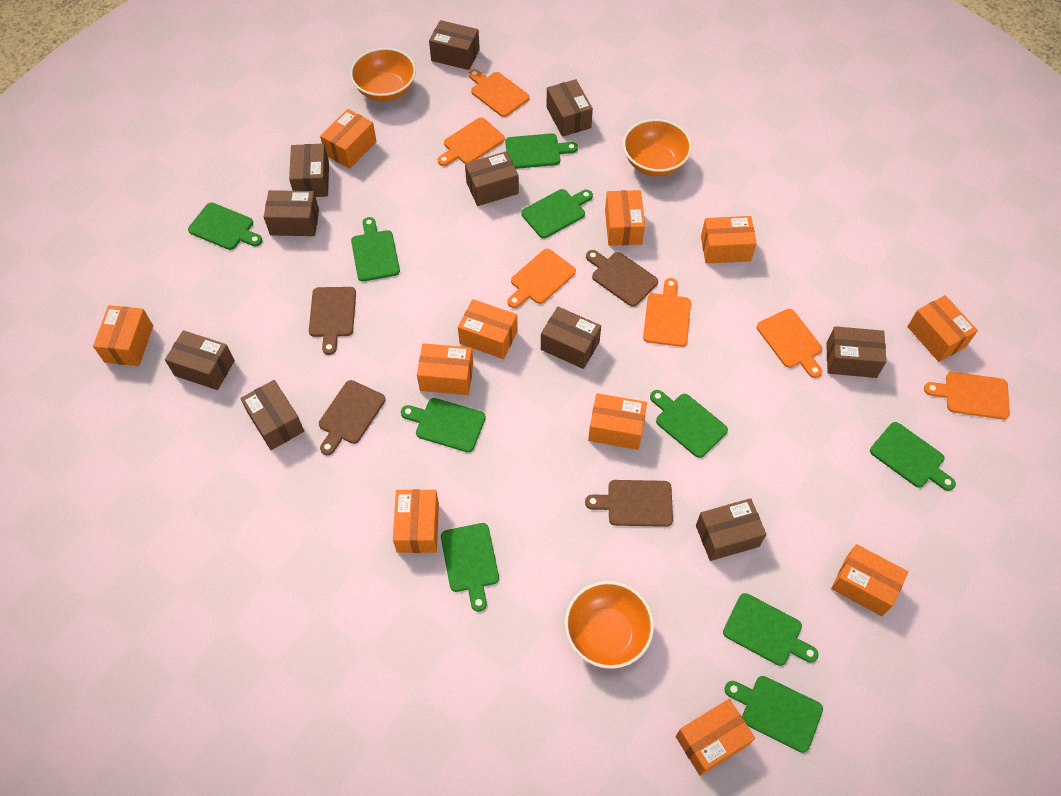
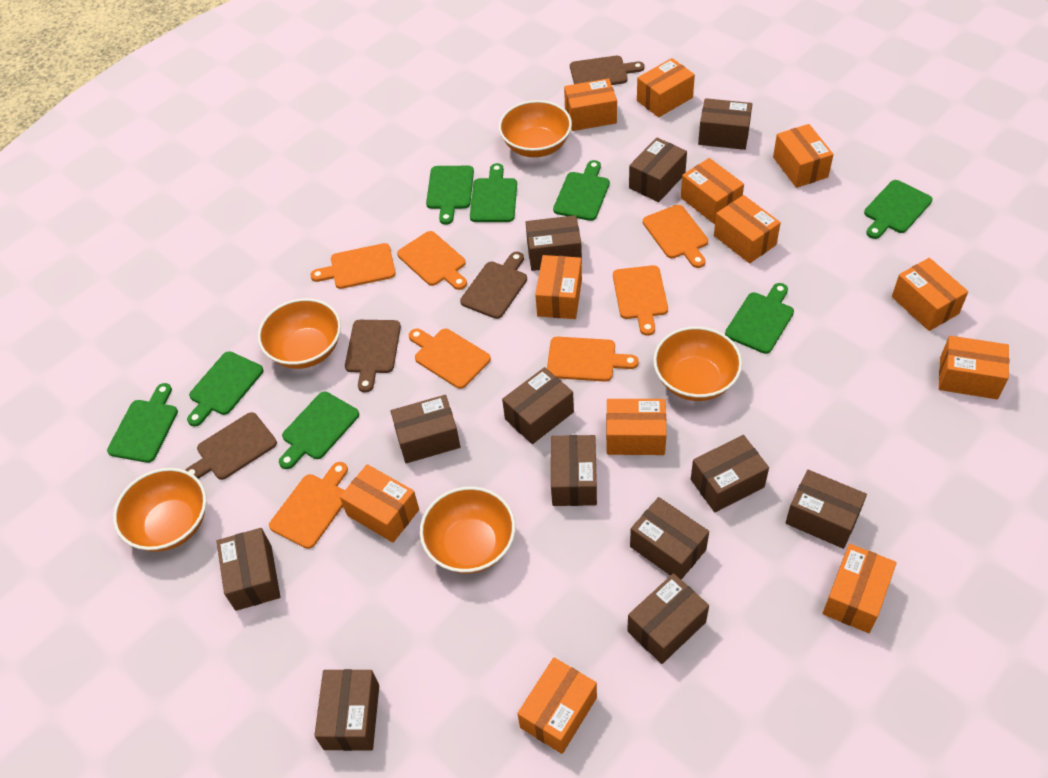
brown box: [165,330,235,390] [240,380,304,450] [264,190,319,236] [289,143,329,197] [429,20,480,70] [465,151,519,206] [541,307,601,369] [546,79,593,137] [696,498,766,561] [826,326,886,378] = 10 -> [217,528,280,611] [314,669,379,751] [391,395,460,463] [502,367,574,444] [526,215,582,271] [551,435,597,506] [627,573,709,664] [629,138,687,202] [630,497,709,580] [691,435,769,512] [698,98,752,150] [785,470,867,549] = 12
green cutting board: [188,203,262,250] [351,217,400,282] [401,398,486,452] [441,523,499,612] [505,133,578,169] [521,189,593,238] [650,390,728,458] [723,593,819,666] [724,676,823,753] [870,422,956,491] = 10 -> [107,383,178,463] [187,351,264,426] [279,392,359,469] [426,166,474,225] [470,163,517,222] [553,160,610,221] [725,283,794,354] [864,180,933,239] = 8
orange bowl: [350,48,416,102] [565,581,654,669] [623,119,692,176] = 3 -> [113,468,207,552] [258,298,341,369] [420,486,515,574] [499,100,572,157] [653,326,742,401] = 5
orange box: [93,305,153,366] [320,109,377,169] [393,489,439,553] [417,343,473,395] [458,299,518,359] [588,393,647,450] [605,190,645,246] [676,699,755,776] [701,216,757,264] [831,544,908,616] [908,295,978,362] = 11 -> [340,464,419,543] [517,657,597,754] [535,255,582,319] [564,78,617,131] [606,399,667,455] [637,58,695,117] [681,158,744,224] [714,195,781,263] [773,124,834,188] [823,544,897,633] [892,258,968,331] [939,336,1009,399] = 12
orange cutting board: [438,117,505,166] [468,69,530,117] [508,249,576,308] [643,278,691,347] [757,309,822,378] [924,372,1010,419] = 6 -> [269,462,348,549] [310,243,396,289] [397,231,467,290] [409,328,491,389] [547,337,639,382] [613,265,668,336] [643,205,708,268] = 7

